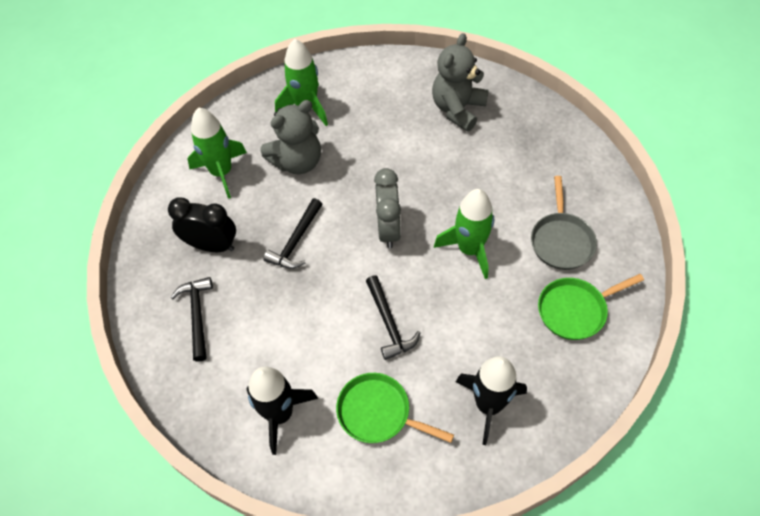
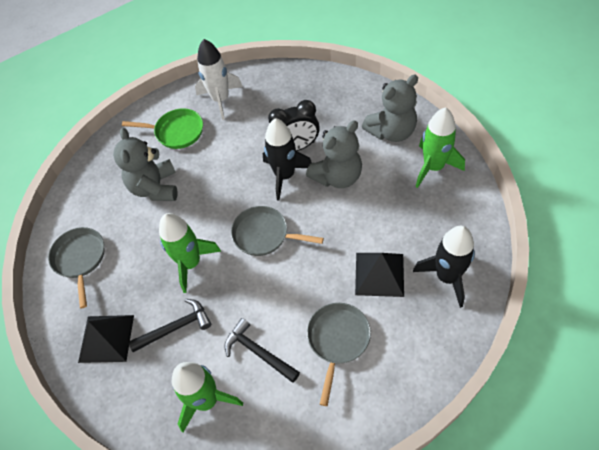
black hammer: [171,277,213,362] [263,198,322,269] [366,275,421,360] = 3 -> [128,299,211,352] [225,318,300,383] = 2
black pyramid: none = 0 -> [78,315,134,363] [355,253,404,297] = 2
green pan: [336,373,454,443] [538,274,644,340] = 2 -> [122,108,203,149] = 1
grey clock: [374,168,401,248] = 1 -> none = 0
grey pan: [531,176,597,270] = 1 -> [48,227,105,308] [231,206,324,256] [307,303,371,406] = 3
grey teddy bear: [260,100,321,174] [432,33,489,131] = 2 -> [113,128,177,201] [306,120,362,188] [362,75,418,142] = 3
white rocket: none = 0 -> [195,39,243,120] = 1

